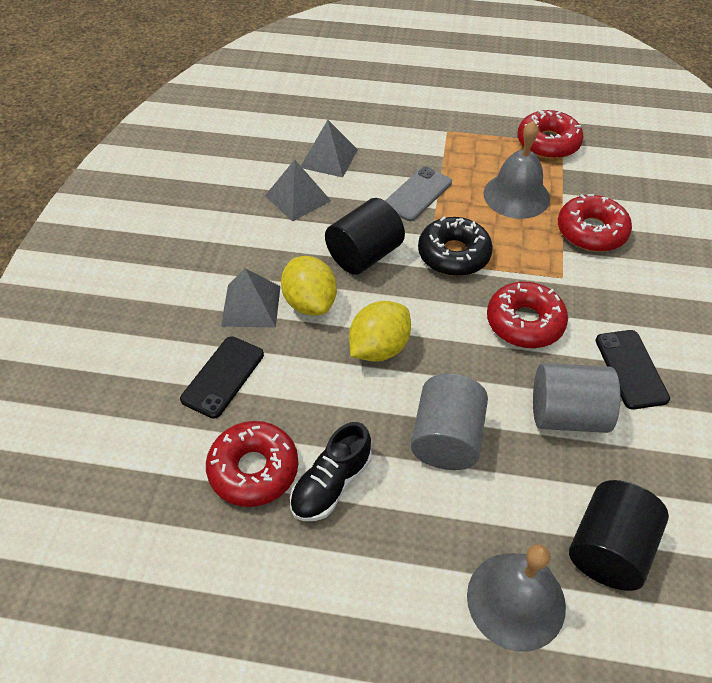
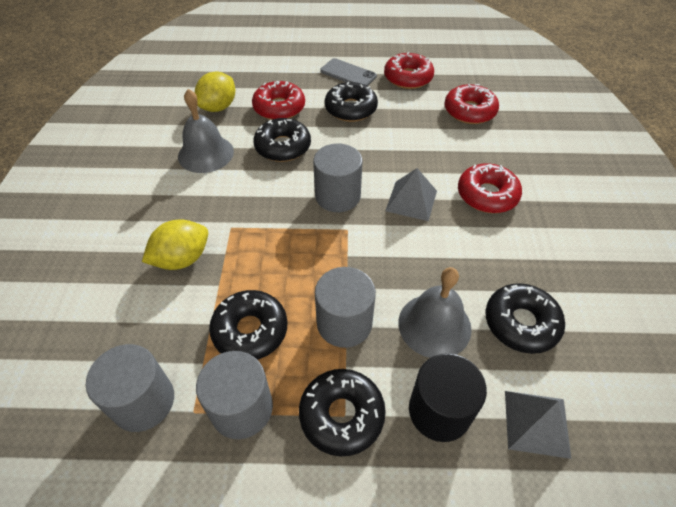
black cylinder: [325,198,405,275] [569,480,669,591] = 2 -> [409,353,487,442] = 1
black donut: [418,217,493,276] = 1 -> [209,290,287,360] [253,118,311,162] [299,369,386,456] [325,82,378,122] [485,283,565,354] = 5
black phone: [180,336,264,419] [596,330,670,410] = 2 -> none = 0
black shoe: [290,422,371,521] = 1 -> none = 0
grey cylinder: [411,374,488,470] [533,363,621,433] = 2 -> [86,344,174,432] [196,351,273,439] [313,144,362,212] [315,267,376,348] = 4
grey pyramid: [221,269,281,328] [265,160,331,222] [301,120,358,177] = 3 -> [385,168,437,221] [505,391,571,459] = 2

